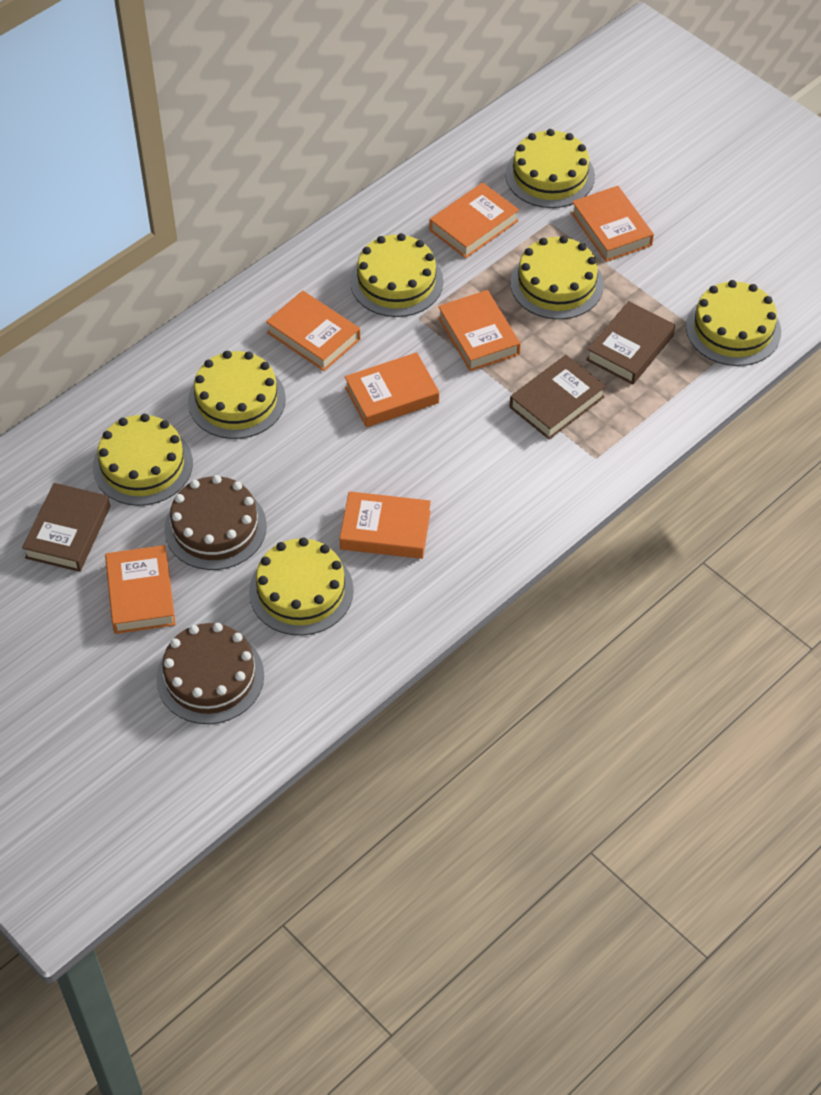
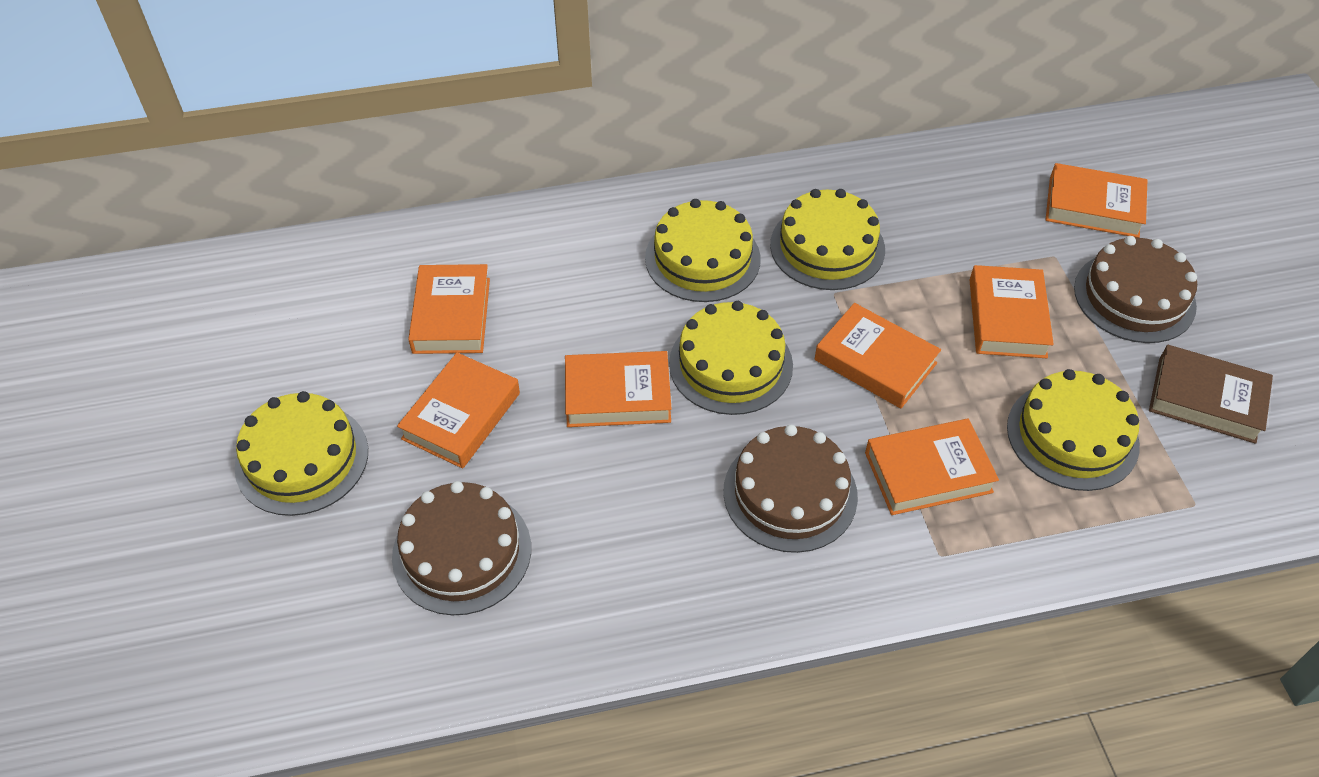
brown book: [22,483,110,572] [510,355,606,440] [586,301,675,385] = 3 -> [1149,345,1273,444] = 1
brown cake: [156,623,264,724] [164,475,267,570] = 2 -> [392,481,531,615] [723,425,858,553] [1074,236,1197,343] = 3
yellow cake: [93,414,193,506] [188,351,286,439] [249,537,354,635] [350,233,443,317] [506,129,595,208] [510,236,604,319] [686,280,781,366] = 7 -> [234,391,368,516] [645,199,761,302] [669,301,793,415] [770,189,885,290] [1007,369,1140,491] = 5

